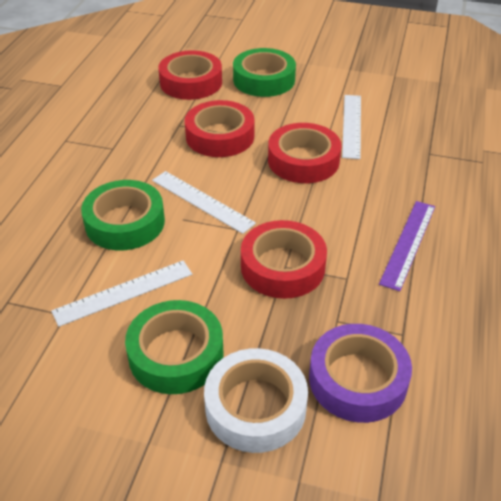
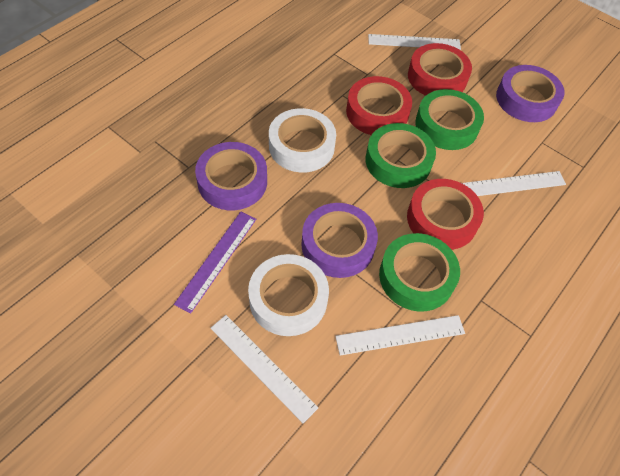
purple tape: [309,324,412,423] = 1 -> [195,142,267,210] [301,203,378,278] [496,65,565,122] = 3
red tape: [158,50,222,100] [185,100,255,157] [241,220,327,299] [268,123,341,183] = 4 -> [346,76,412,135] [407,179,484,250] [408,43,472,96] = 3
white ruler: [51,261,192,327] [152,171,256,234] [342,95,361,159] = 3 -> [211,315,318,423] [335,315,465,356] [368,34,461,50] [462,171,566,196] = 4
white tape: [204,348,308,453] = 1 -> [248,254,329,336] [269,108,336,173] = 2

